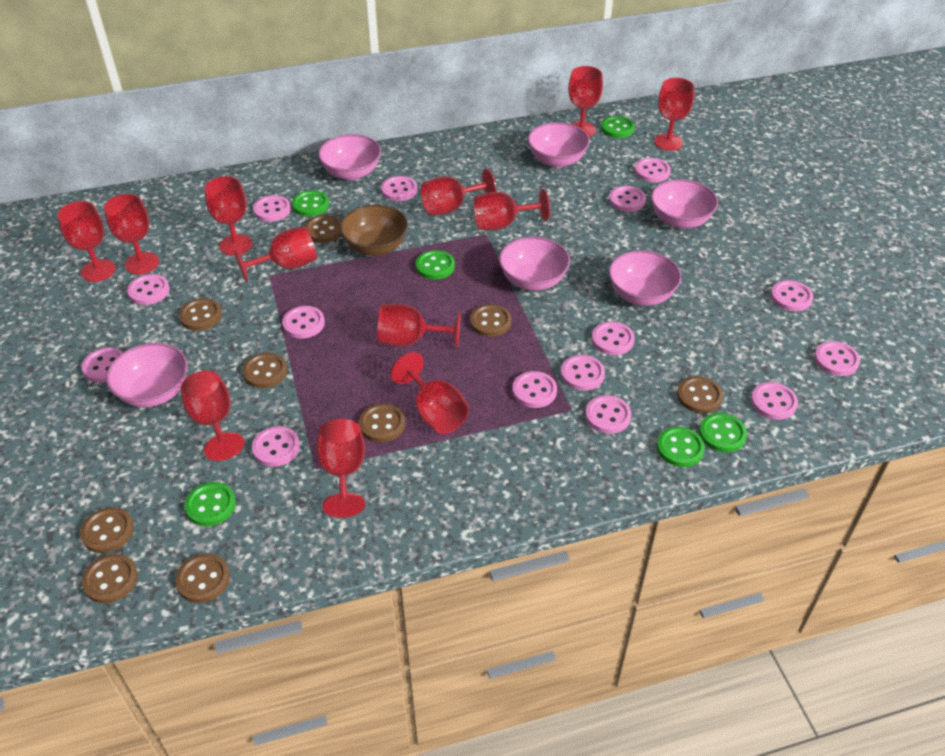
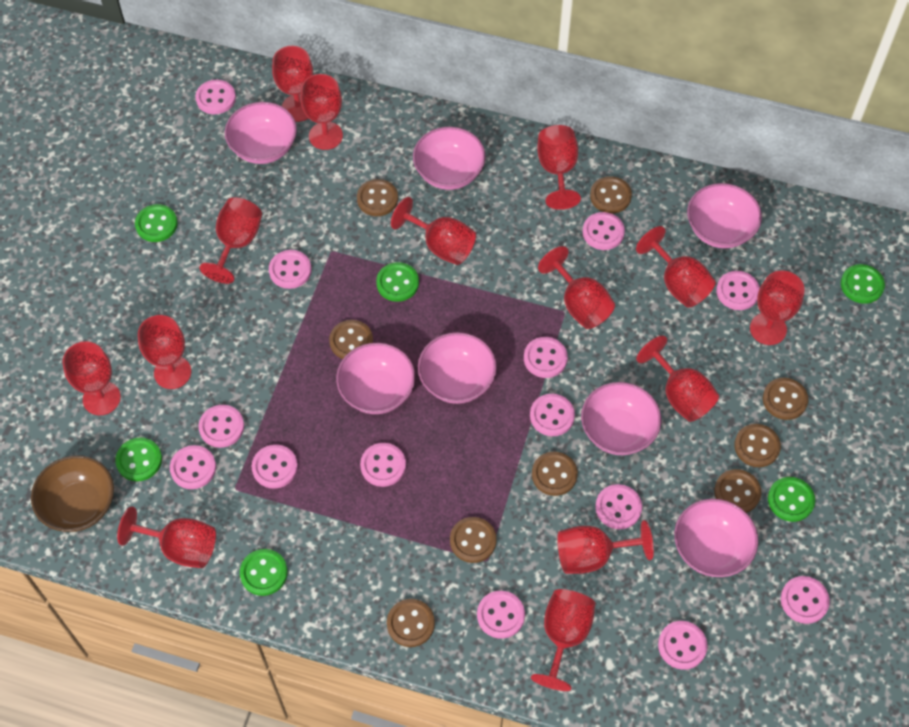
pink bowl: [106,343,188,407] [318,134,381,180] [499,237,570,291] [528,122,590,168] [609,250,681,306] [651,179,718,229] = 6 -> [225,102,297,164] [336,343,415,414] [413,127,486,190] [418,332,497,404] [581,382,661,455] [674,499,758,577] [687,183,762,249] = 7
pink button: [82,347,123,383] [127,274,170,305] [252,426,300,467] [253,195,291,222] [282,306,325,339] [381,176,417,201] [513,371,557,408] [561,355,605,391] [585,395,631,434] [592,321,635,355] [609,186,646,212] [635,158,671,182] [751,382,798,420] [771,280,813,311] [814,341,860,376] = 15 -> [170,445,216,489] [195,80,236,114] [199,405,244,448] [252,444,298,489] [269,250,312,289] [360,443,406,487] [477,591,525,639] [524,337,568,378] [530,394,575,436] [582,212,625,250] [595,484,642,529] [658,621,707,670] [716,271,760,310] [781,576,830,624] = 14
red goblet: [57,201,116,282] [104,194,159,274] [181,371,245,461] [205,176,253,256] [234,226,317,283] [317,419,365,518] [377,304,461,348] [391,352,469,434] [421,169,496,216] [474,189,550,230] [568,66,603,137] [654,78,694,151] = 12 -> [63,341,121,415] [117,506,216,568] [138,315,191,389] [199,197,262,284] [272,46,313,122] [300,74,343,150] [391,197,476,265] [531,589,595,691] [537,125,581,210] [538,246,615,329] [557,520,654,574] [636,226,716,307] [636,336,719,422] [750,271,805,345] = 14

